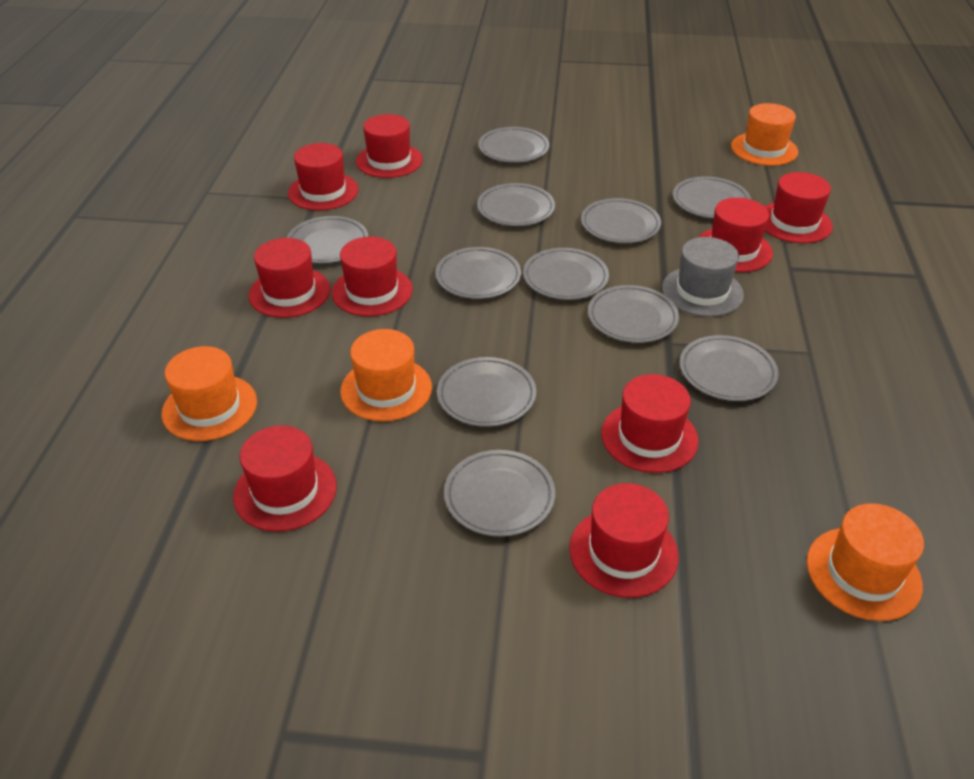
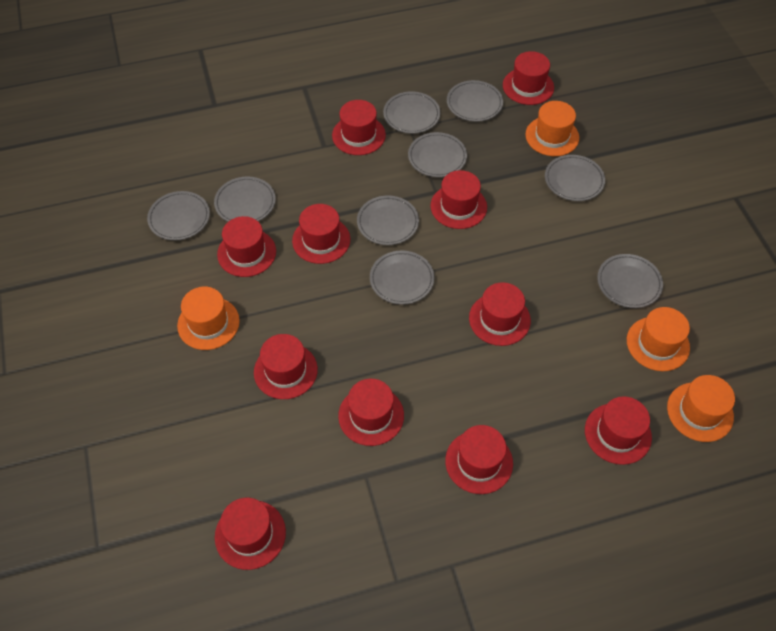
grey hat: [662,237,744,317] = 1 -> none = 0
grey plate: [287,216,368,263] [435,247,521,299] [437,357,536,427] [444,450,555,537] [477,183,555,226] [478,127,549,163] [523,248,609,300] [581,198,661,243] [588,285,679,343] [673,177,751,218] [680,335,778,401] = 11 -> [147,191,210,241] [214,176,276,222] [357,196,419,245] [370,251,434,305] [383,91,440,134] [408,132,467,177] [447,80,503,122] [545,155,605,201] [597,254,663,308] = 9
red hat: [233,425,337,532] [248,238,330,318] [288,143,359,210] [331,237,413,316] [356,114,423,178] [569,483,679,598] [601,374,698,473] [698,198,773,272] [764,172,833,243] = 9 -> [215,498,286,570] [217,216,276,277] [254,334,318,399] [292,204,350,264] [332,100,386,155] [338,379,404,446] [430,170,487,229] [445,425,513,494] [469,282,531,346] [503,51,554,105] [585,396,652,465] = 11

